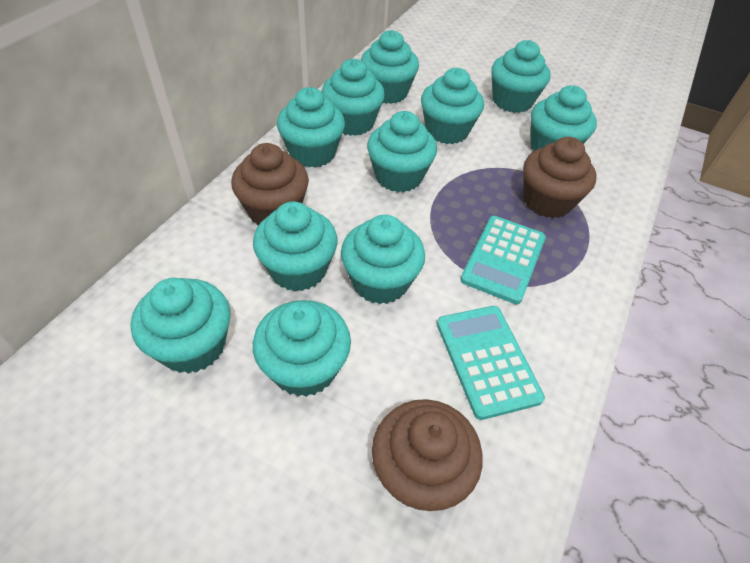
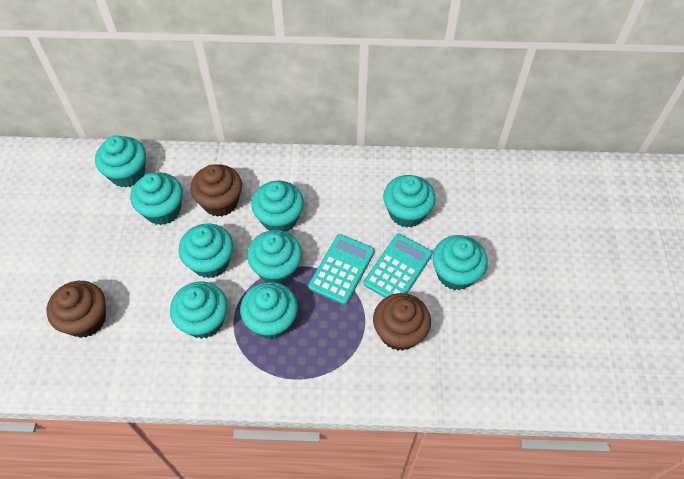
turquoise cupcake: [130,278,230,374] [253,202,338,291] [253,300,351,397] [277,87,345,167] [321,59,385,136] [341,215,425,304] [361,30,419,104] [367,111,437,192] [421,68,484,144] [491,40,551,113] [531,85,597,151] = 11 -> [95,135,146,188] [130,173,183,225] [170,282,228,339] [179,224,233,278] [240,282,298,339] [247,230,302,284] [251,181,304,232] [383,175,436,228] [432,235,488,290] = 9

